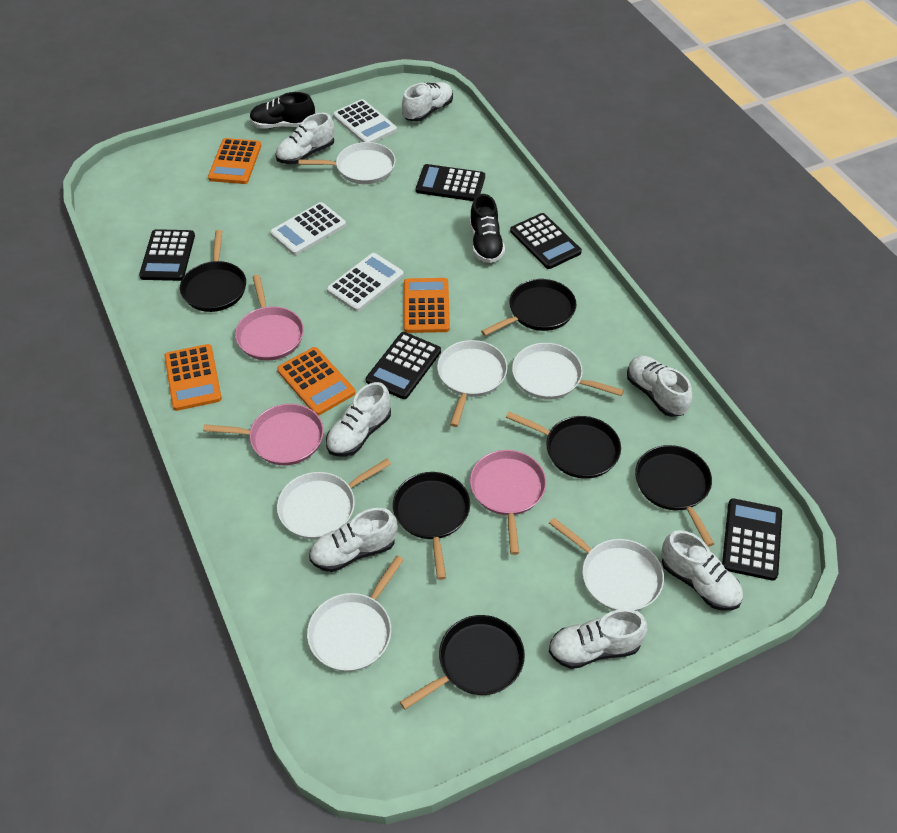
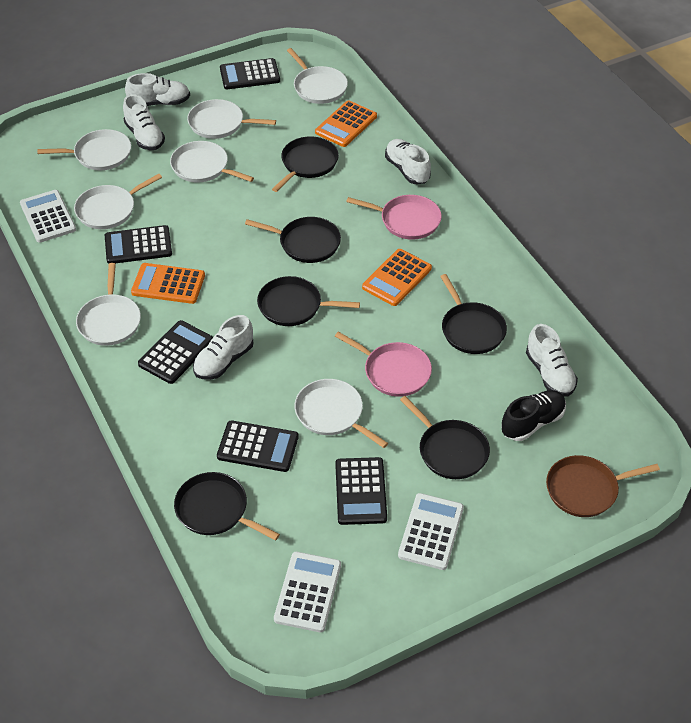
black shoe: [250,92,315,129] [470,194,505,263] = 2 -> [501,390,566,441] = 1
brown pan: none = 0 -> [546,455,660,517] = 1
orange calculator: [164,344,222,411] [208,138,261,184] [277,347,355,416] [404,278,450,333] = 4 -> [131,263,205,304] [315,100,377,147] [362,249,432,306] = 3
pink pan: [203,404,324,465] [235,275,304,361] [470,450,546,555] = 3 -> [335,332,432,397] [346,195,442,240] = 2
white pan: [277,459,391,539] [299,142,396,184] [307,556,404,671] [437,340,508,427] [512,343,624,400] [549,518,664,611] = 6 -> [37,129,131,170] [74,174,162,229] [76,263,141,346] [170,141,254,183] [187,99,276,139] [287,48,348,104] [295,379,388,448] = 7
white shoe: [275,113,335,164] [309,508,398,572] [326,382,391,456] [402,82,453,122] [549,609,648,669] [627,356,692,417] [662,530,743,611] = 7 -> [123,94,165,150] [125,73,190,106] [193,315,253,380] [385,139,431,184] [526,324,578,397] = 5

